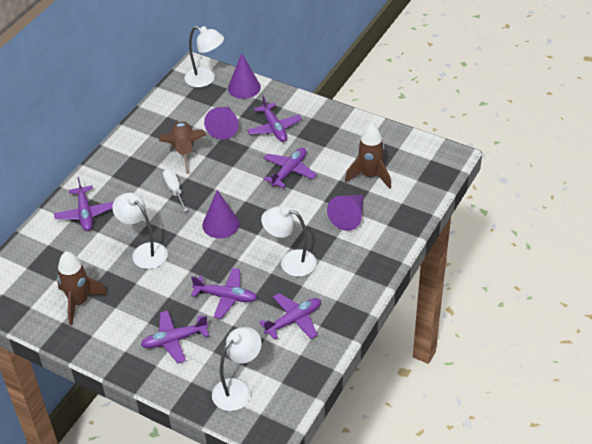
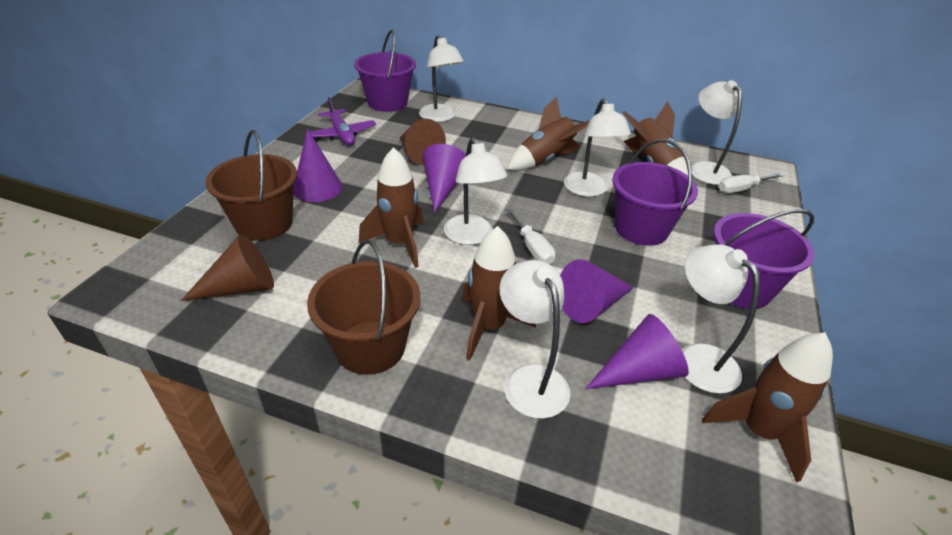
brown bucket: none = 0 -> [205,130,297,241] [307,239,420,375] = 2
brown cone: none = 0 -> [181,234,274,301] [400,119,446,165] = 2
brown rocket: [57,251,108,326] [159,121,206,174] [345,124,391,189] = 3 -> [359,147,423,268] [462,226,536,360] [507,97,590,171] [623,101,688,175] [702,333,833,482] = 5
purple bucket: none = 0 -> [354,30,416,112] [612,139,698,246] [713,209,815,309] = 3
purple plane: [54,177,113,231] [141,310,209,363] [191,268,257,319] [247,95,302,142] [259,293,321,340] [264,148,317,188] = 6 -> [305,97,376,145] = 1
white lamp: [112,193,168,269] [184,26,224,87] [212,327,262,411] [261,206,317,277] = 4 -> [419,35,464,122] [444,137,507,245] [500,260,570,419] [564,98,631,197] [681,244,760,394] [691,80,742,185] = 6
white screwdriver: [163,169,188,212] = 1 -> [506,208,555,265] [718,173,785,193] = 2

